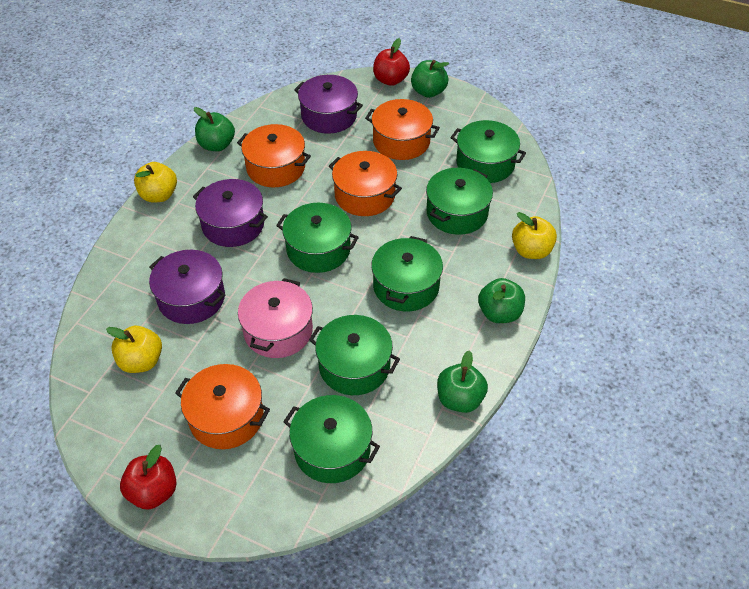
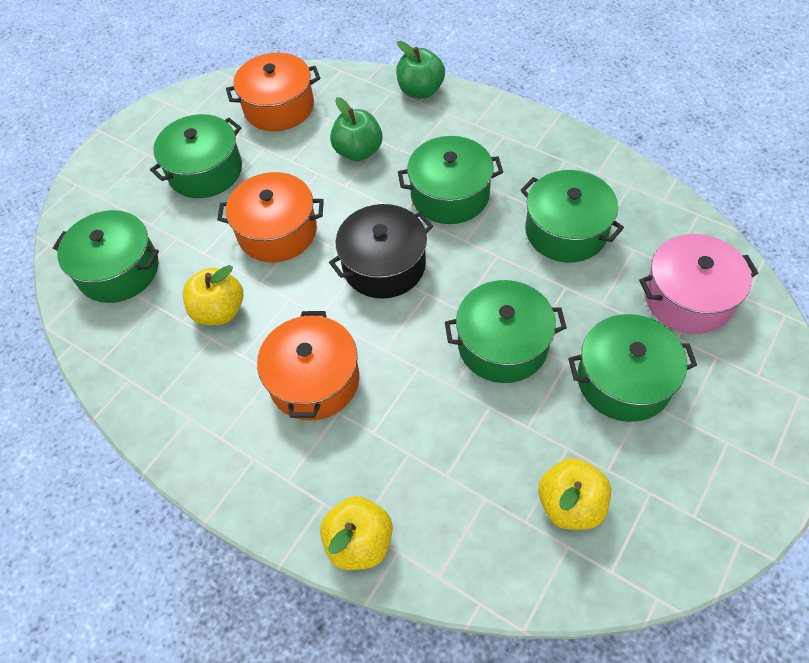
black pot: none = 0 -> [329,204,433,299] = 1
green apple: [194,107,235,151] [411,60,449,98] [437,350,488,413] [478,278,525,323] = 4 -> [330,97,383,161] [396,41,445,99] = 2
orange pot: [175,364,270,449] [237,124,311,187] [329,151,402,216] [365,99,440,160] = 4 -> [217,172,324,263] [226,53,320,131] [257,311,359,421] = 3
purple pot: [149,250,225,324] [193,179,268,247] [294,75,363,134] = 3 -> none = 0
red apple: [120,445,177,510] [373,38,410,86] = 2 -> none = 0

